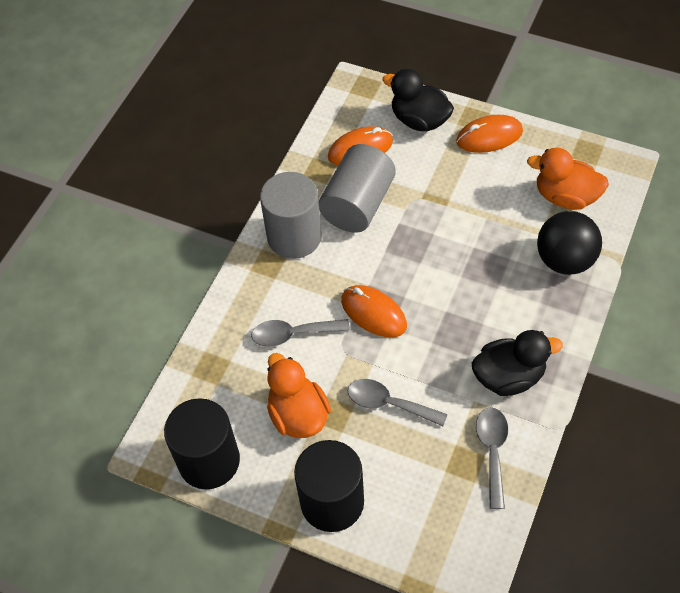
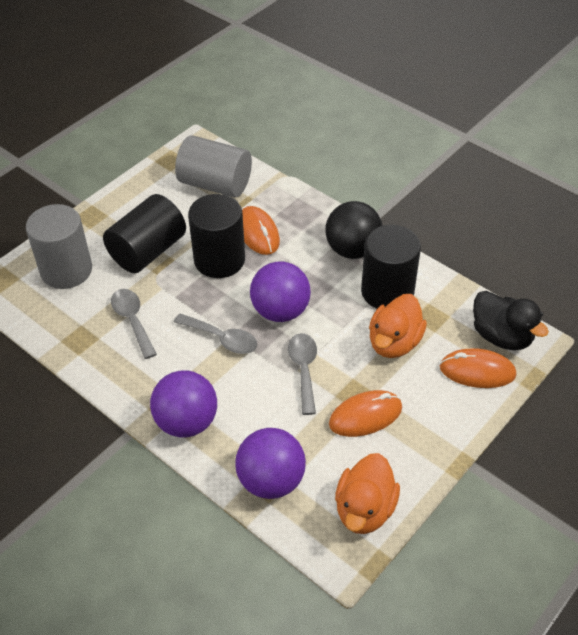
black cylinder: [164,398,240,489] [294,440,364,532] = 2 -> [103,194,186,273] [188,194,245,278] [361,225,421,309] = 3
black duck: [382,69,454,131] [472,330,563,396] = 2 -> [473,291,549,350] = 1
purple ball: none = 0 -> [150,370,217,438] [235,428,306,499] [250,262,311,322] = 3

